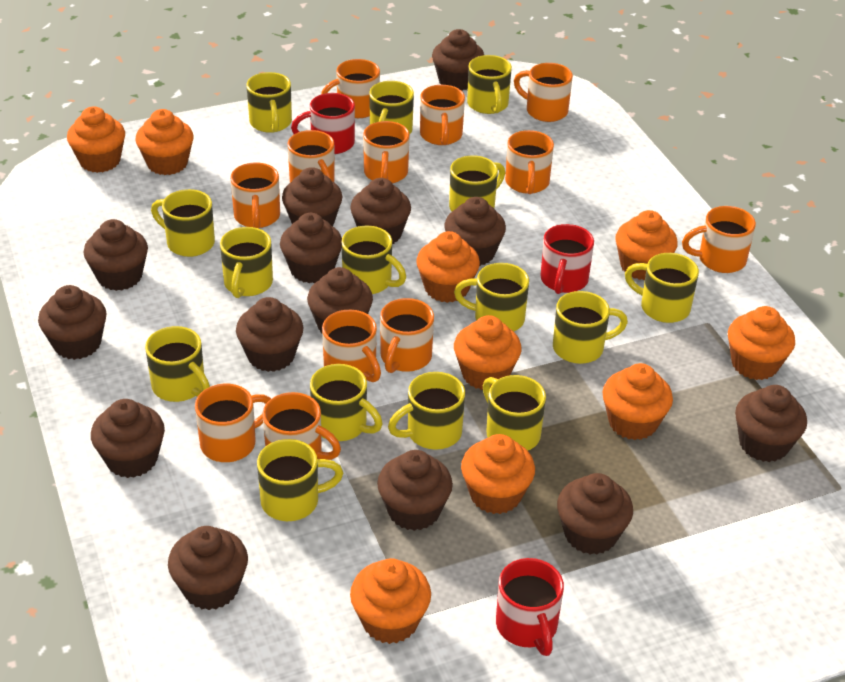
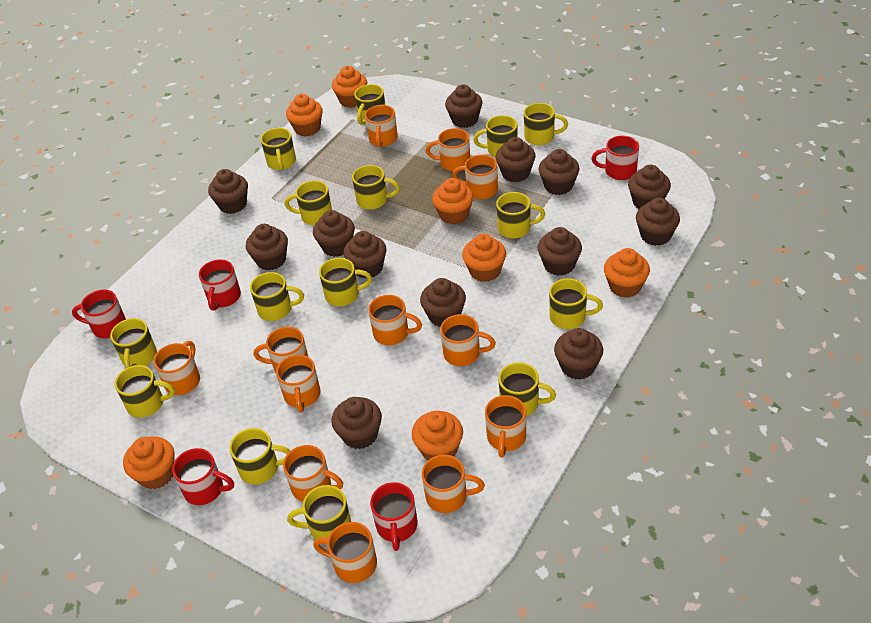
brown cupcake: [38,285,107,360] [83,219,148,291] [91,399,165,478] [168,526,248,610] [236,297,303,372] [280,213,342,283] [282,167,342,226] [307,267,373,333] [350,178,411,244] [377,450,453,531] [432,29,484,91] [444,197,506,266] [557,473,633,555] [735,385,807,462] = 14 -> [208,169,248,214] [246,224,288,270] [313,210,355,257] [331,397,382,449] [343,231,386,278] [420,278,466,327] [445,85,483,128] [496,137,536,182] [538,149,580,195] [538,227,582,276] [554,328,603,380] [628,165,671,209] [636,197,680,246] = 13
orange cupcake: [67,106,125,173] [136,109,194,175] [350,558,431,644] [416,231,480,303] [454,315,521,390] [461,434,535,514] [602,363,673,440] [615,210,678,280] [728,306,795,380] = 9 -> [123,436,175,489] [286,94,323,137] [332,66,367,108] [412,411,463,460] [432,178,473,224] [462,234,506,282] [604,248,650,298] = 7
red mug: [291,93,355,154] [496,558,564,656] [540,224,594,294] = 3 -> [72,289,126,338] [172,448,234,505] [199,259,241,311] [370,482,418,551] [591,136,639,180] = 5

